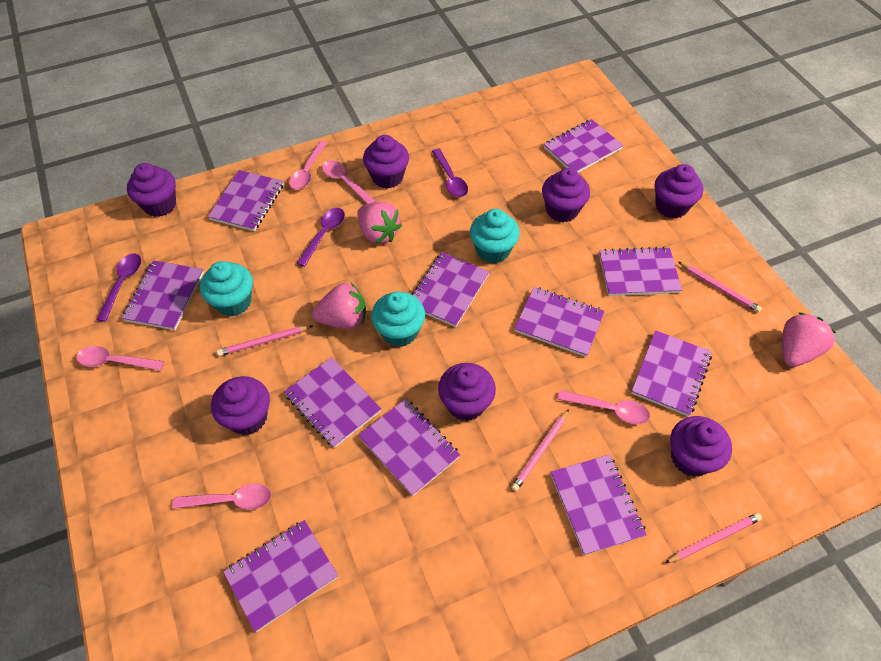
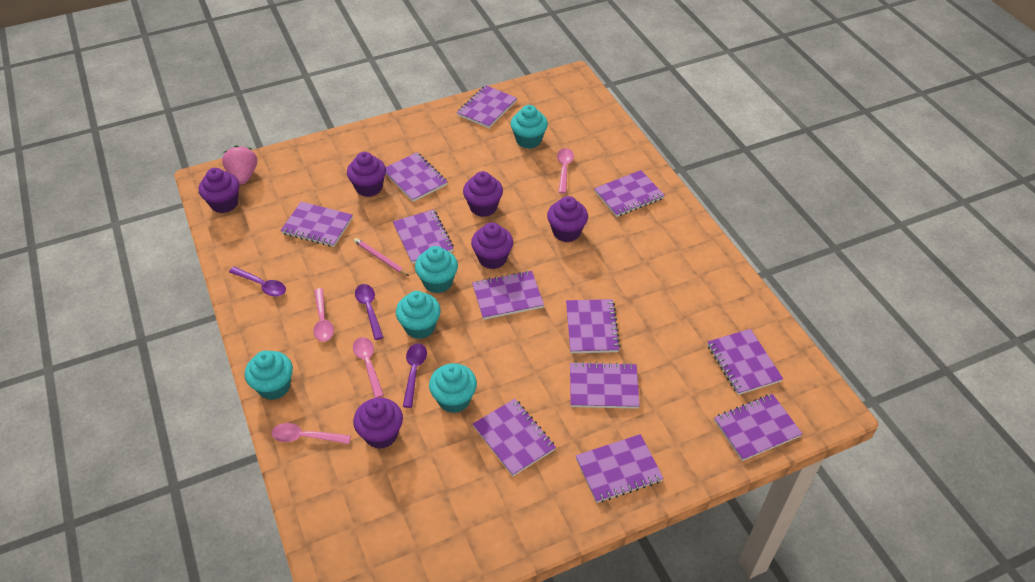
pink pencil: [217,325,312,356] [511,409,569,491] [665,513,762,563] [678,262,762,313] = 4 -> [354,238,409,276] = 1
pink spoon: [76,346,164,371] [173,484,271,510] [289,141,327,190] [322,160,376,204] [557,390,650,424] = 5 -> [272,423,351,444] [314,288,334,342] [353,337,384,398] [557,148,574,193] = 4
pink strawberry: [312,282,366,329] [357,202,402,244] [782,312,836,367] = 3 -> [222,145,257,185] = 1
purple cupcake: [127,163,176,217] [211,376,270,435] [363,135,409,189] [438,363,496,421] [542,168,590,222] [655,164,703,219] [670,416,732,477] = 7 -> [199,168,239,213] [347,152,386,197] [353,398,403,449] [463,171,503,217] [471,222,513,269] [547,196,588,242] = 6
purple notebook: [122,260,204,330] [208,170,284,231] [223,520,338,632] [284,357,381,448] [358,399,460,496] [412,252,489,327] [514,287,605,357] [544,119,623,173] [551,454,647,555] [599,246,682,296] [631,330,712,417] = 11 -> [280,202,353,247] [386,152,447,202] [393,209,454,264] [457,85,517,128] [472,271,544,320] [473,399,556,476] [566,299,620,353] [570,362,640,409] [575,434,664,503] [594,170,665,217] [707,329,783,395] [714,394,803,461] = 12
turquoise cupcake: [200,261,253,317] [371,291,425,347] [470,209,520,263] = 3 -> [245,350,293,400] [396,291,441,339] [415,246,458,293] [429,363,477,413] [511,105,548,149] = 5

